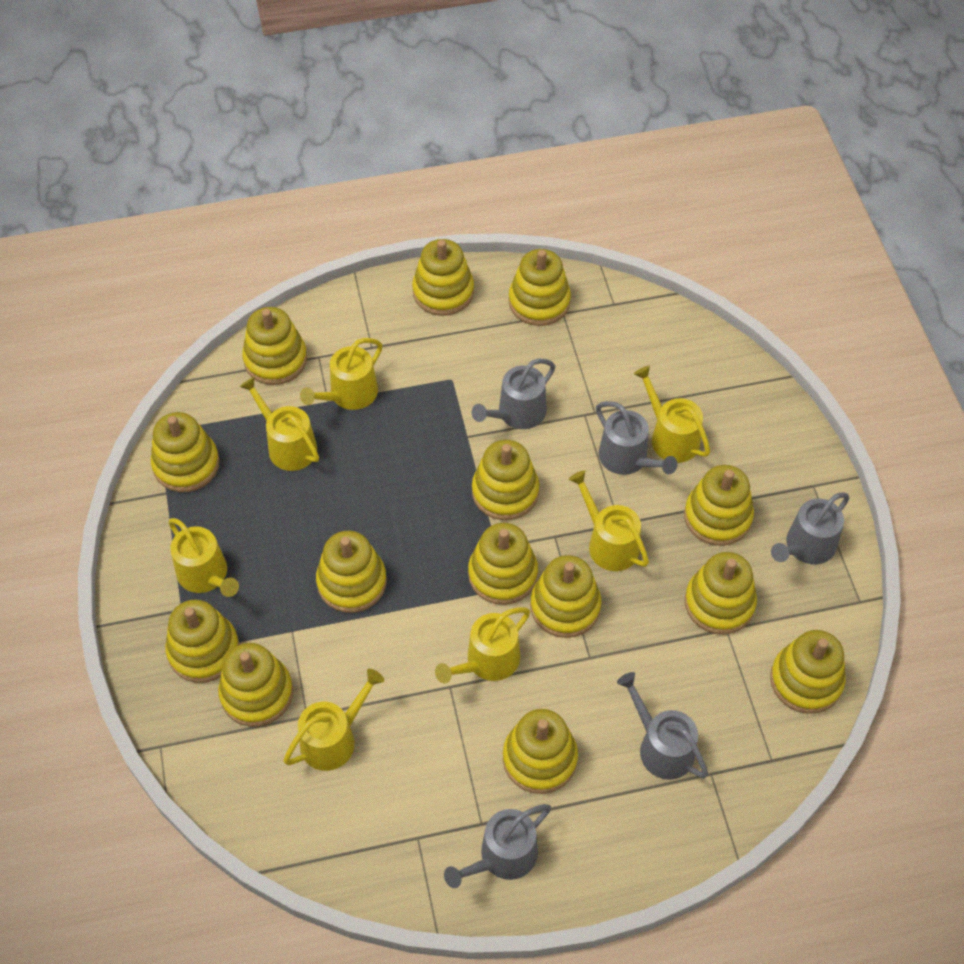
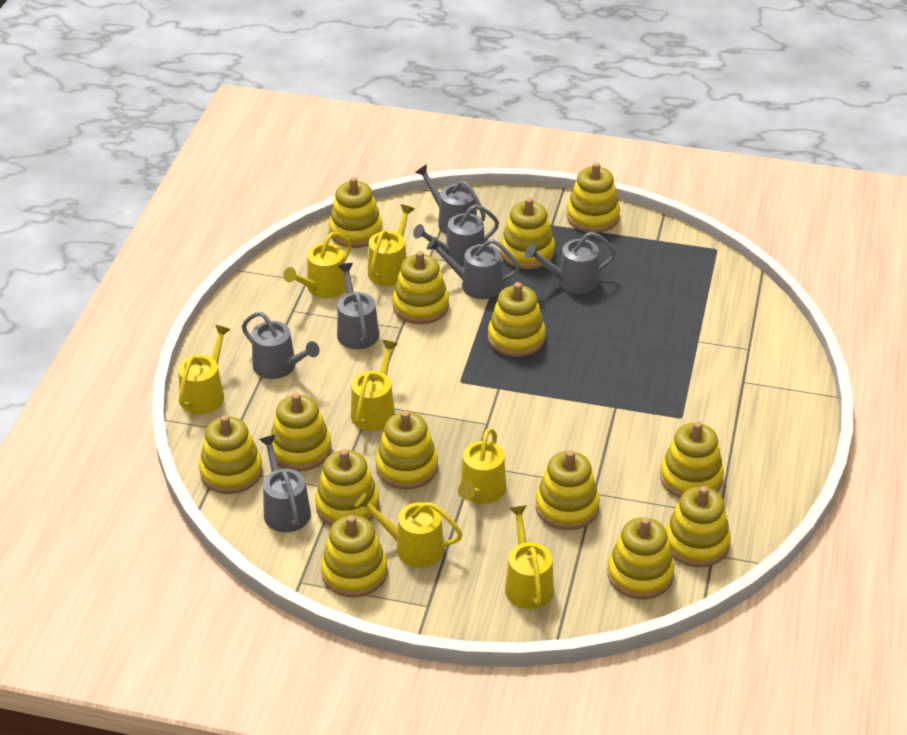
grey watering can: [444,804,551,888] [472,359,555,429] [596,401,677,475] [617,672,708,780] [771,492,850,565] = 5 -> [242,312,320,379] [259,435,311,532] [337,263,379,349] [413,205,499,267] [415,164,486,235] [426,237,520,299] [525,232,616,294] = 7

